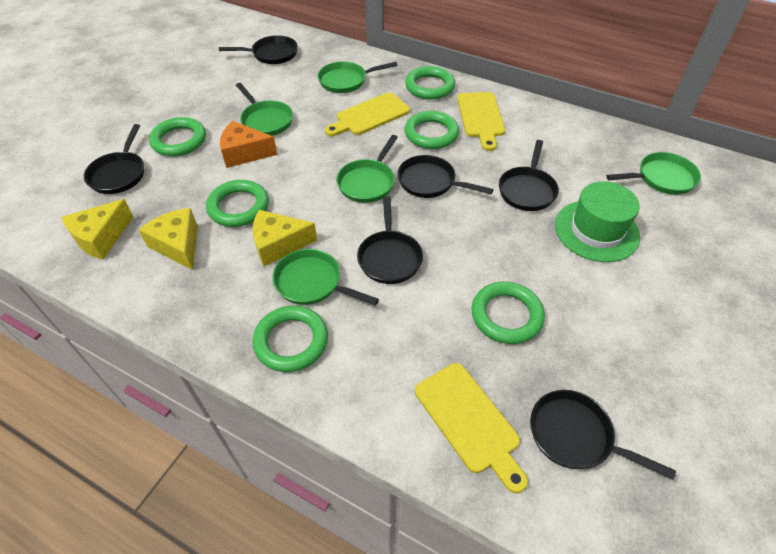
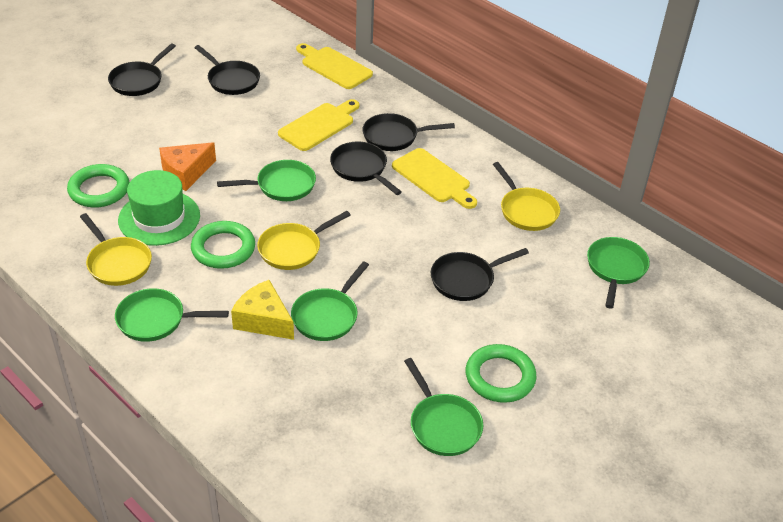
black pan: [84,124,144,194] [219,35,298,64] [357,196,423,284] [397,155,494,198] [499,140,559,211] [530,390,676,480] = 6 -> [108,43,176,96] [194,45,260,95] [330,142,402,195] [363,113,455,151] [431,248,529,301] = 5
green ring: [149,117,206,156] [206,180,269,227] [252,306,328,372] [405,66,455,100] [405,111,459,149] [471,282,545,344] = 6 -> [67,164,129,208] [191,221,255,269] [465,344,537,403] = 3
yellow cheese: [62,199,134,259] [138,208,198,270] [253,210,317,266] = 3 -> [231,280,294,340] = 1
yellow pan: none = 0 -> [80,213,152,286] [257,211,351,270] [493,162,560,231] = 3

